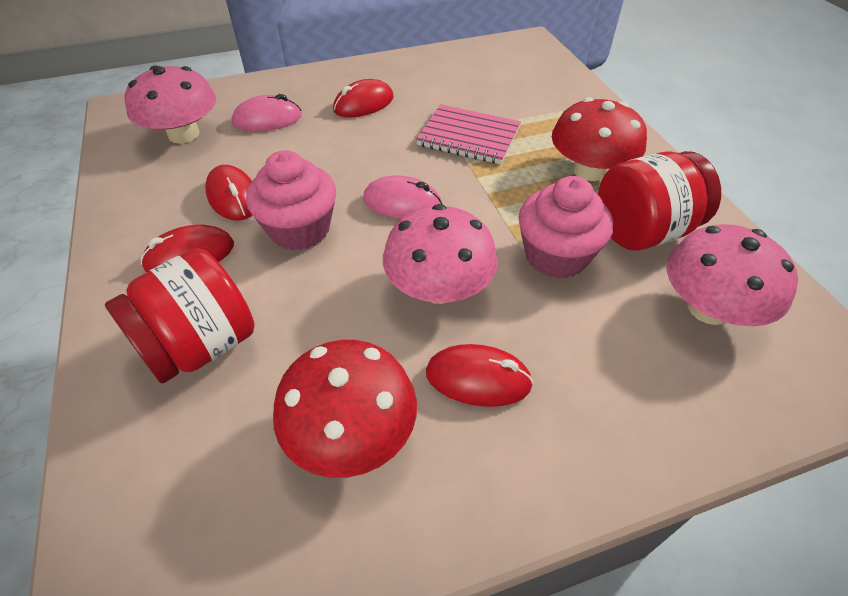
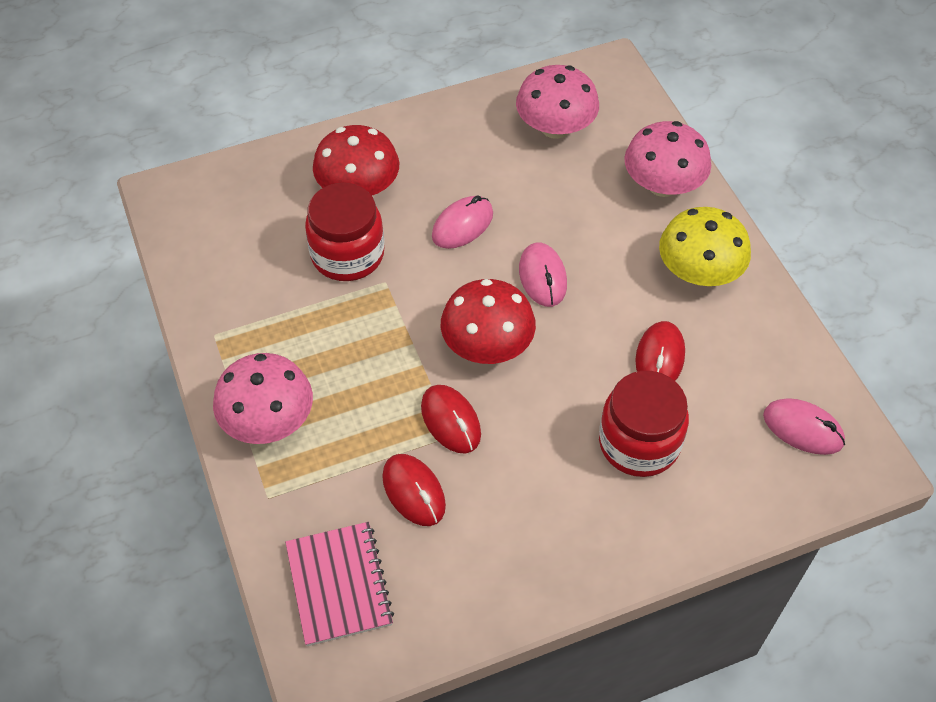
pink cupcake: [246,150,336,250] [519,176,613,279] = 2 -> none = 0
pink mouse: [232,94,302,132] [363,176,442,219] = 2 -> [432,195,493,249] [519,243,567,307] [763,398,845,455] = 3
red mouse: [141,225,234,272] [205,165,252,221] [333,79,394,117] [426,344,534,407] = 4 -> [382,454,446,526] [421,385,481,454] [635,321,685,381] = 3
yellow mushroom: none = 0 -> [659,207,751,286] = 1

